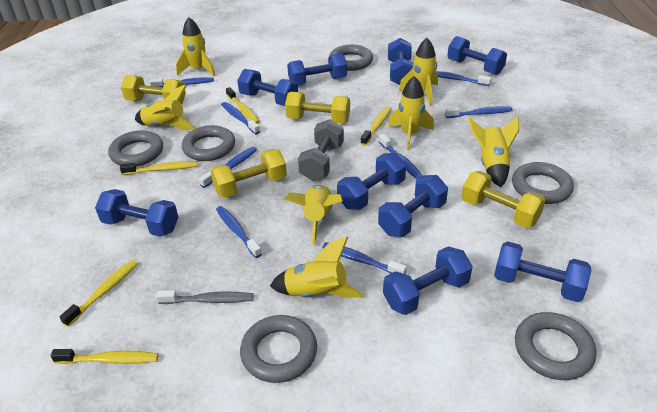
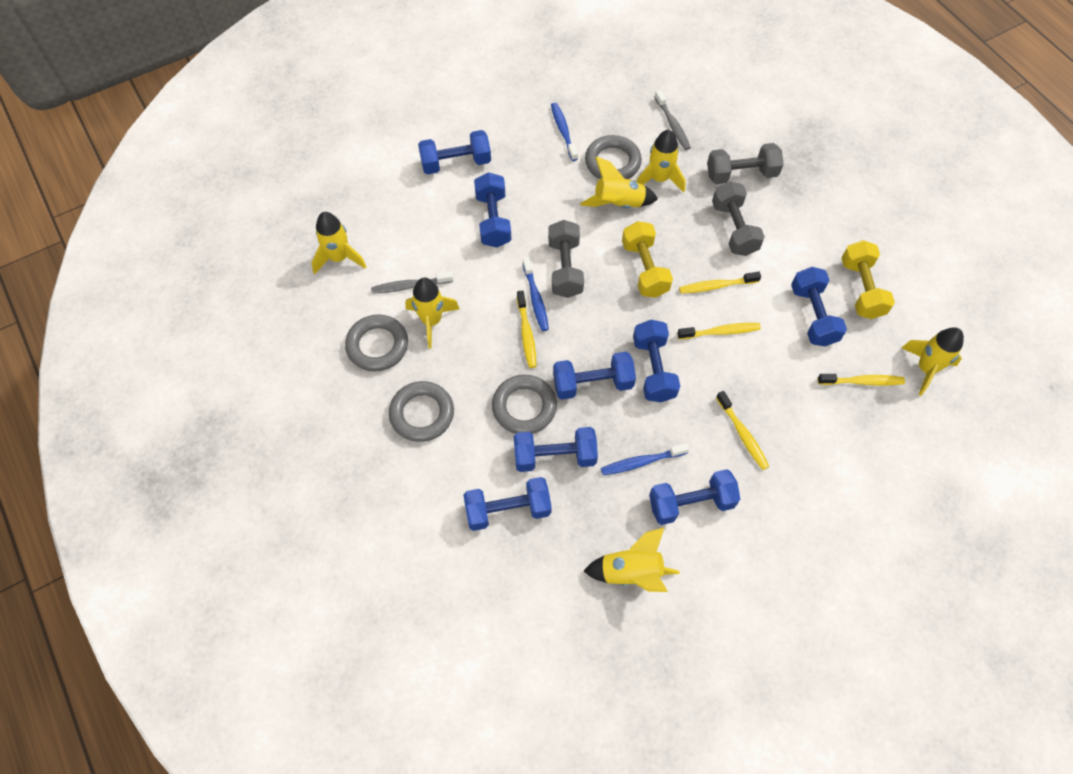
blue dumbbell: [95,189,178,237] [237,69,298,106] [287,53,347,86] [337,153,406,210] [378,175,448,237] [383,246,473,315] [388,38,414,85] [447,36,507,75] [494,241,591,302] = 9 -> [418,130,491,175] [463,477,552,531] [474,172,511,248] [514,427,598,472] [553,352,636,400] [633,320,680,402] [649,469,740,525] [791,267,847,346] = 8
blue toothbrush: [150,77,214,87] [199,147,257,188] [216,206,262,258] [221,102,260,134] [322,242,407,274] [379,134,422,179] [436,71,492,86] [445,106,513,118] = 8 -> [522,257,549,331] [551,103,578,161] [601,443,689,475] = 3
grey dumbbell: [298,119,344,181] = 1 -> [548,220,584,298] [707,143,784,184] [712,181,765,256] = 3
grey ring: [108,130,163,166] [182,125,235,161] [240,315,317,383] [330,45,373,71] [512,162,574,204] [515,312,597,380] = 6 -> [345,314,408,372] [389,381,454,442] [492,375,557,434] [585,135,642,179] = 4
grey toothbrush: [156,290,254,304] = 1 -> [371,271,453,294] [655,90,691,150] = 2
yellow dumbbell: [121,75,186,104] [210,149,287,198] [285,92,350,124] [461,171,546,228] = 4 -> [622,221,673,298] [842,240,895,319] = 2
yellow rocket: [135,84,196,130] [176,17,215,76] [270,237,364,298] [284,184,343,245] [388,76,434,150] [398,38,438,106] [468,116,519,187] = 7 -> [312,212,366,274] [405,278,460,349] [580,157,658,208] [584,527,680,592] [637,130,686,192] [902,327,964,396] = 6

